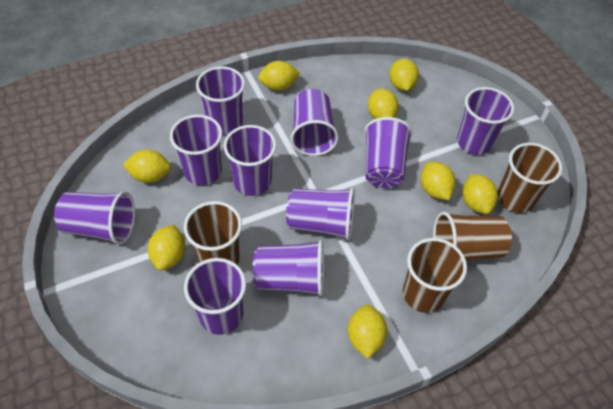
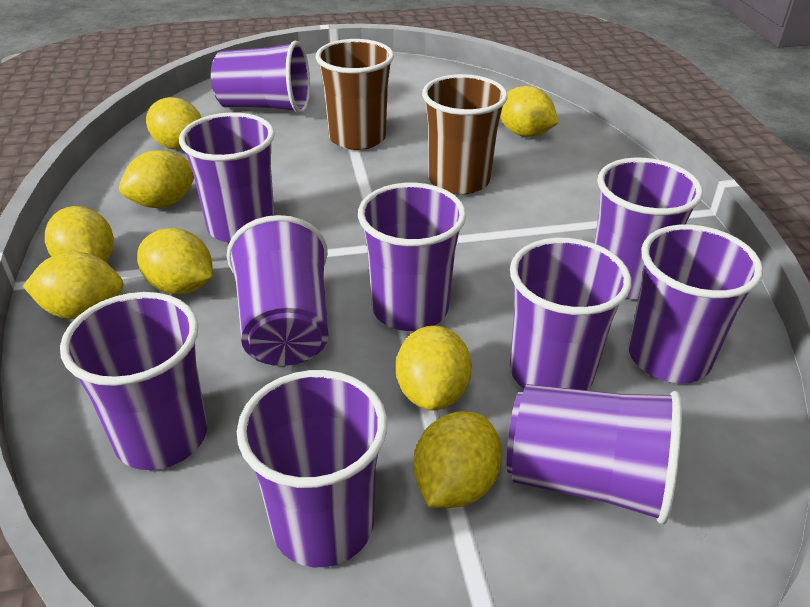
brown cup: [184,201,242,264] [403,238,467,313] [433,212,512,260] [498,143,562,213] = 4 -> [316,39,394,150] [422,74,508,195] = 2

